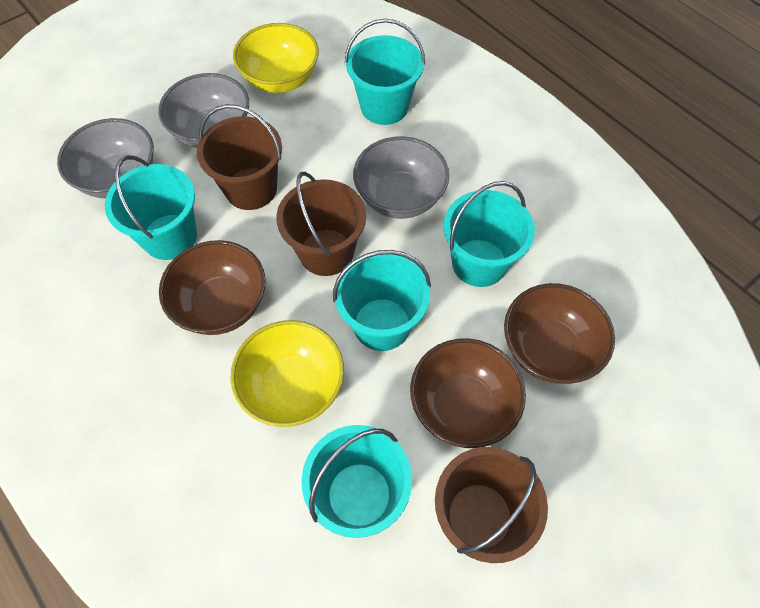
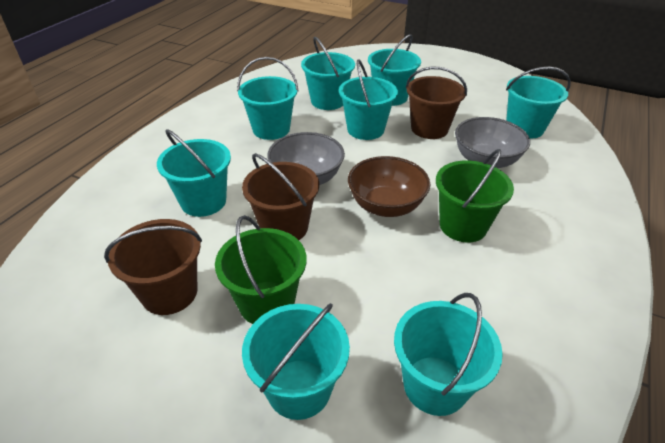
brown bowl: [159,240,266,335] [410,338,526,448] [504,283,615,384] = 3 -> [348,156,430,217] = 1
green bucket: none = 0 -> [215,215,306,324] [436,149,514,242] = 2
grey bowl: [57,118,154,198] [158,73,249,148] [353,137,449,219] = 3 -> [267,132,345,185] [455,117,530,168] = 2
turquoise bucket: [105,156,197,260] [302,425,412,538] [333,250,431,351] [345,19,425,125] [443,181,535,287] = 5 -> [157,129,231,217] [237,57,299,140] [242,303,350,420] [301,37,355,110] [339,59,398,140] [368,34,421,106] [394,293,503,416] [506,67,571,139] = 8
yellow bowl: [230,320,344,427] [233,23,319,93] = 2 -> none = 0

